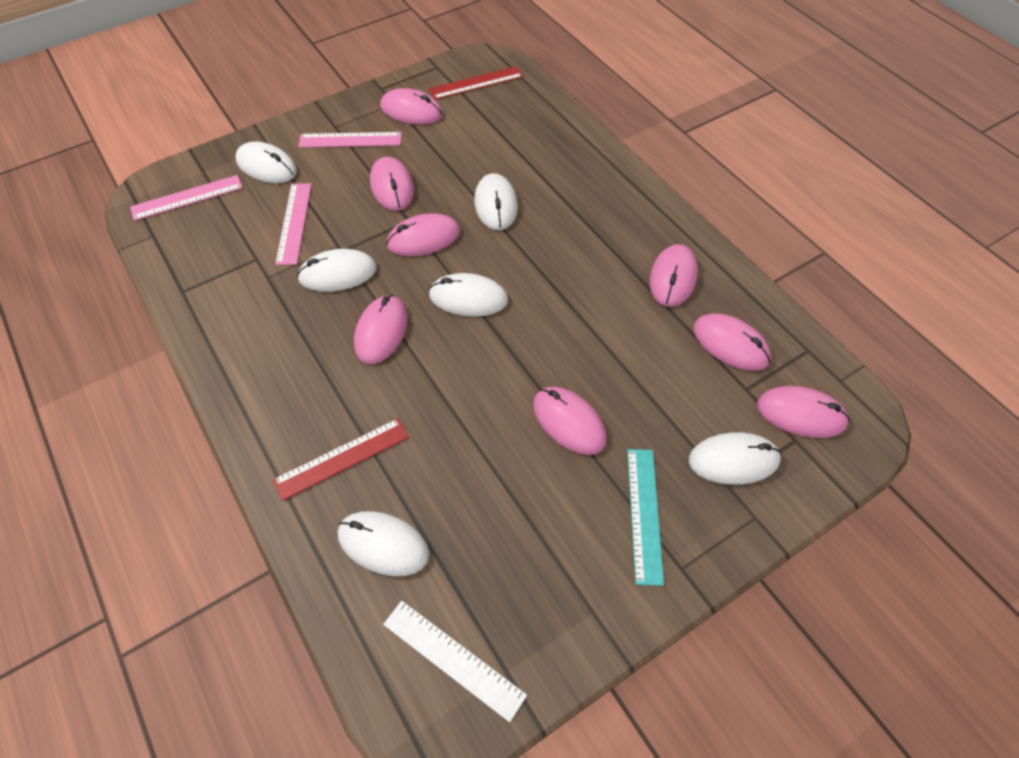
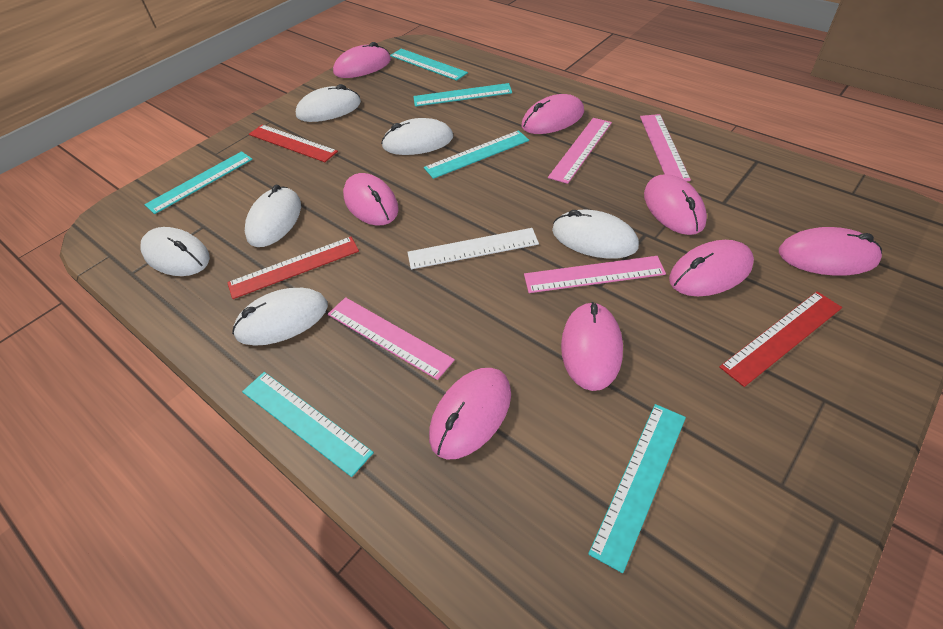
pink ruler: [130,175,243,221] [275,183,311,265] [298,132,401,148] = 3 -> [328,297,455,380] [524,256,666,293] [548,118,612,184] [640,114,691,181] = 4
red ruler: [273,418,409,501] [429,66,523,100] = 2 -> [227,237,359,299] [249,125,338,162] [719,291,842,387] = 3
turquoise ruler: [627,449,664,586] = 1 -> [144,151,253,214] [242,372,374,477] [390,48,468,81] [413,83,512,107] [424,130,529,179] [588,404,686,573] = 6

